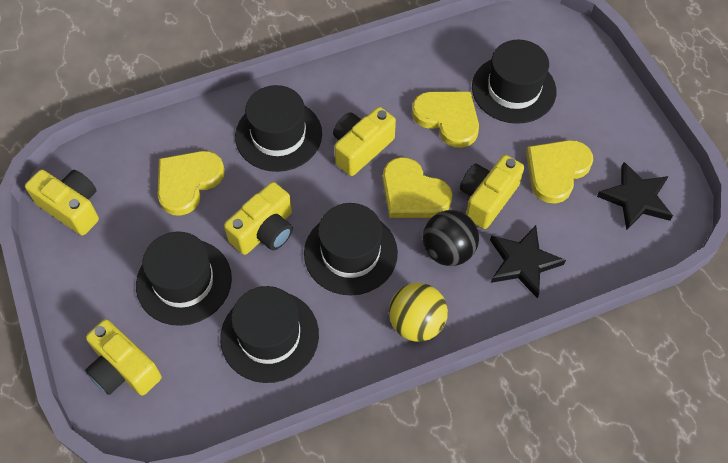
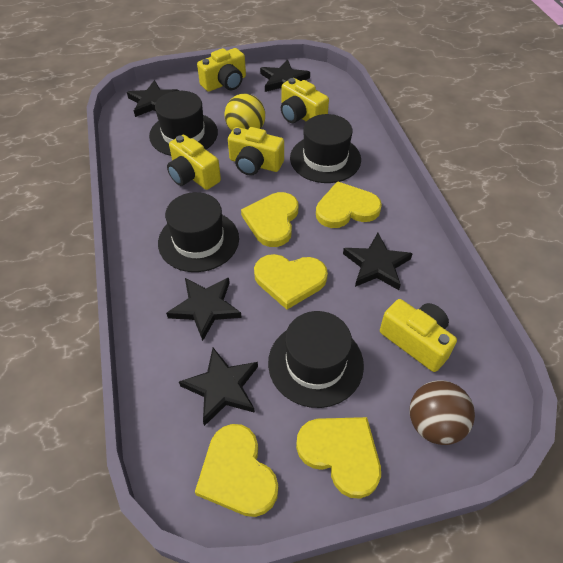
black ball: [423,210,479,266] = 1 -> none = 0
black hat: [136,231,232,326] [220,286,319,383] [235,85,322,172] [304,203,398,295] [472,40,556,124] = 5 -> [149,91,218,156] [158,192,239,272] [268,311,364,408] [290,114,361,183] = 4
black star: [490,225,566,298] [597,162,673,230] = 2 -> [127,80,180,117] [166,278,242,341] [179,348,258,426] [260,60,310,92] [343,233,413,290] = 5
brown ball: none = 0 -> [410,380,475,445] = 1
yellow heart: [158,151,225,216] [383,157,452,218] [412,91,479,148] [526,140,593,204] = 4 -> [195,424,278,517] [241,192,298,247] [254,254,328,310] [296,417,381,499] [316,181,382,228] = 5

